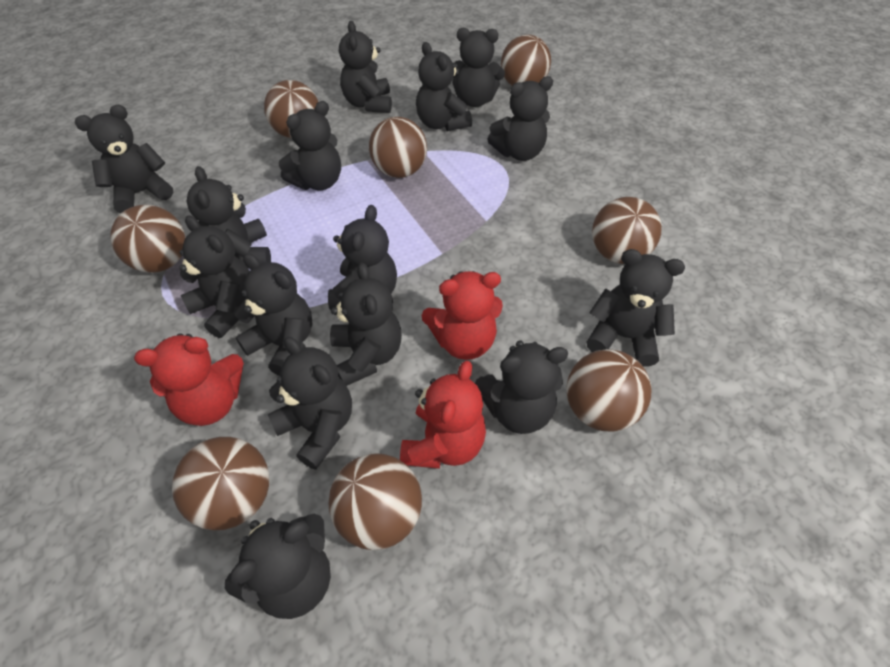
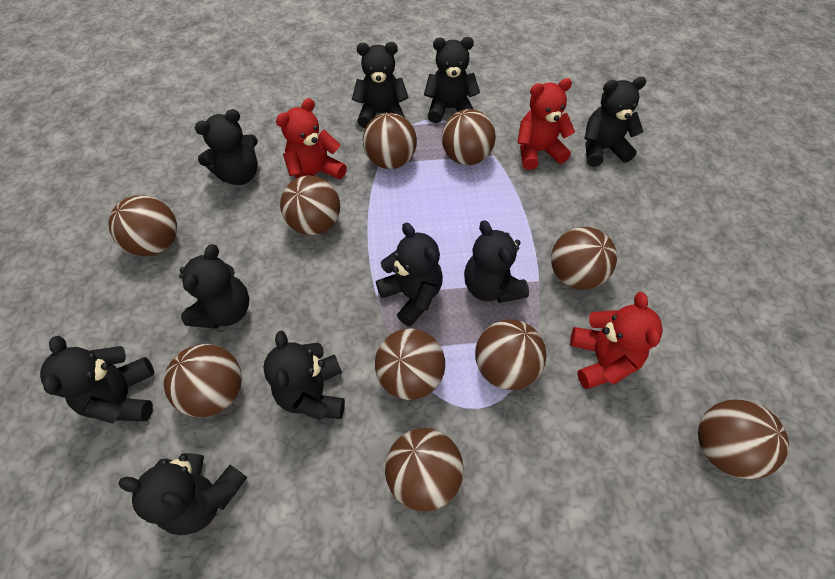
black teddy bear: [75,105,173,213] [179,215,249,338] [187,166,271,268] [225,514,331,619] [234,253,313,376] [268,337,352,470] [279,101,341,190] [328,205,397,310] [330,262,402,386] [339,21,392,113] [416,42,472,131] [452,28,505,107] [475,340,568,434] [487,76,553,161] [586,249,685,367] = 15 -> [40,336,154,424] [118,453,247,535] [179,244,249,329] [195,109,258,185] [263,331,345,420] [352,42,409,128] [376,223,443,327] [424,37,480,123] [464,220,529,303] [584,77,646,167] = 10
brown ball: [110,205,186,273] [172,437,269,530] [264,80,318,138] [328,453,422,550] [369,117,427,178] [501,35,551,86] [566,349,651,432] [592,197,661,264] = 8 -> [108,195,177,256] [164,344,242,417] [280,176,340,235] [363,113,417,169] [375,328,445,400] [385,428,464,511] [442,109,496,165] [475,319,546,390] [551,227,617,290] [698,400,789,479] = 10

